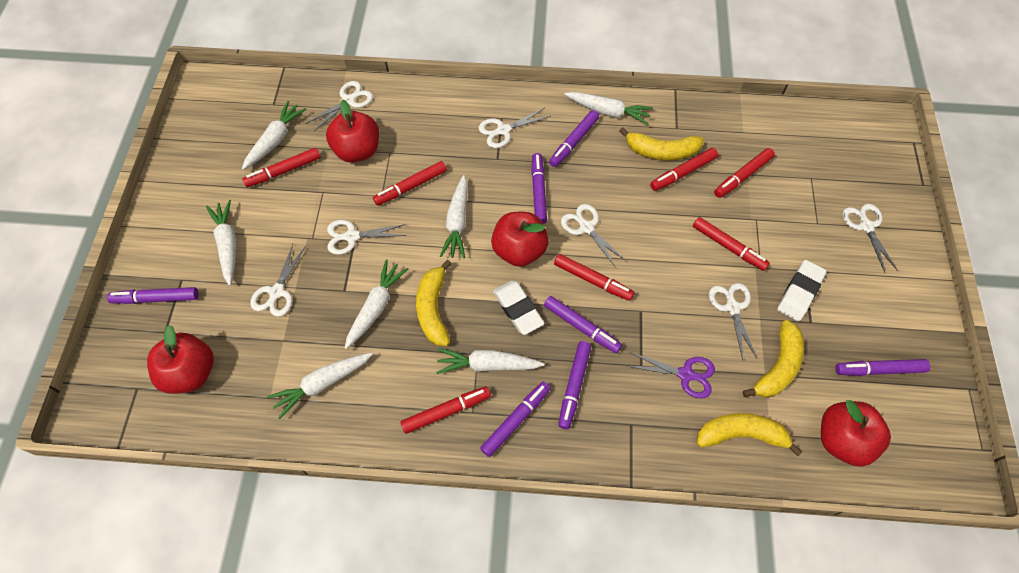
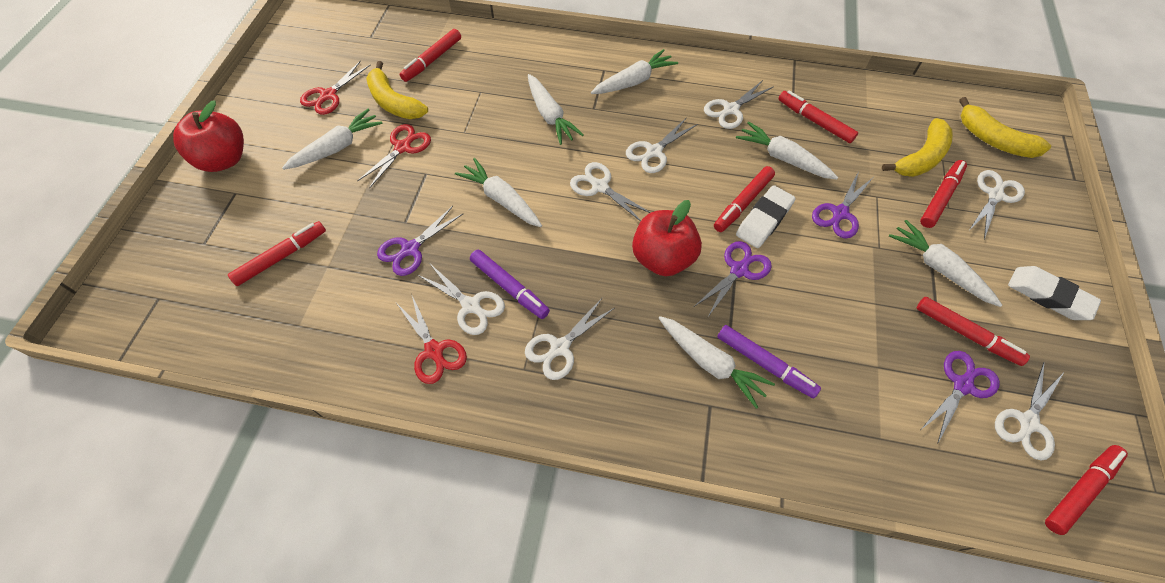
purple marker: [107,287,198,304] [480,382,551,457] [531,153,547,224] [544,296,622,353] [549,110,599,167] [558,341,591,429] [835,359,930,376] = 7 -> [470,250,550,319] [717,325,821,398] = 2
purple scissors: [627,352,715,399] = 1 -> [377,206,463,276] [695,241,772,317] [812,171,873,239] [922,351,1000,444] = 4
red apple: [147,325,214,394] [326,100,379,163] [491,212,549,267] [821,400,891,467] = 4 -> [173,100,244,172] [632,200,702,276] = 2
red scissors: none = 0 -> [300,60,370,115] [357,124,431,189] [397,296,467,384] = 3
yellow banana: [416,260,452,346] [619,127,704,160] [697,413,803,456] [743,320,804,398] = 4 -> [366,61,428,119] [882,118,953,177] [959,97,1051,158] = 3

